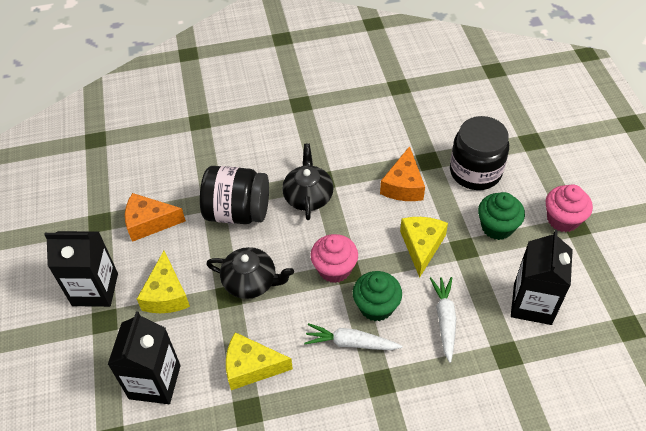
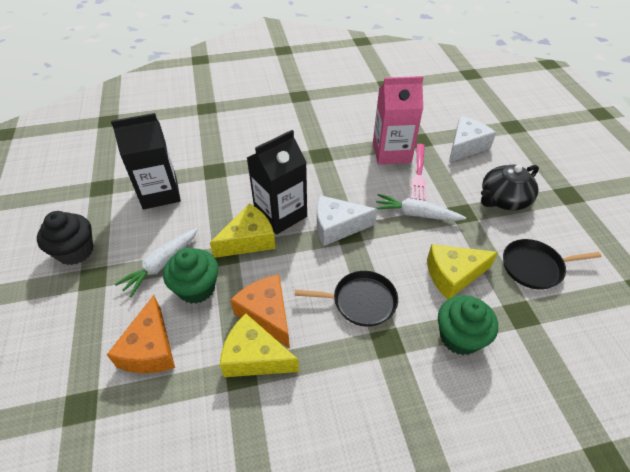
black carton: [44,231,118,307] [108,311,181,404] [511,230,573,325] = 3 -> [111,113,181,210] [247,130,307,234] = 2
black cupcake: none = 0 -> [37,211,93,265] = 1
black jar: [200,166,269,224] [450,116,509,190] = 2 -> none = 0
black pan: none = 0 -> [295,271,398,327] [503,239,601,290] = 2
black teapot: [207,247,294,299] [282,143,334,220] = 2 -> [481,164,539,210] = 1
pink carton: none = 0 -> [373,76,424,165] = 1
pink cupcake: [310,234,358,283] [546,184,593,232] = 2 -> none = 0
pink fork: none = 0 -> [411,144,426,201] = 1
white cheese: none = 0 -> [317,195,378,246] [449,116,496,162] = 2

